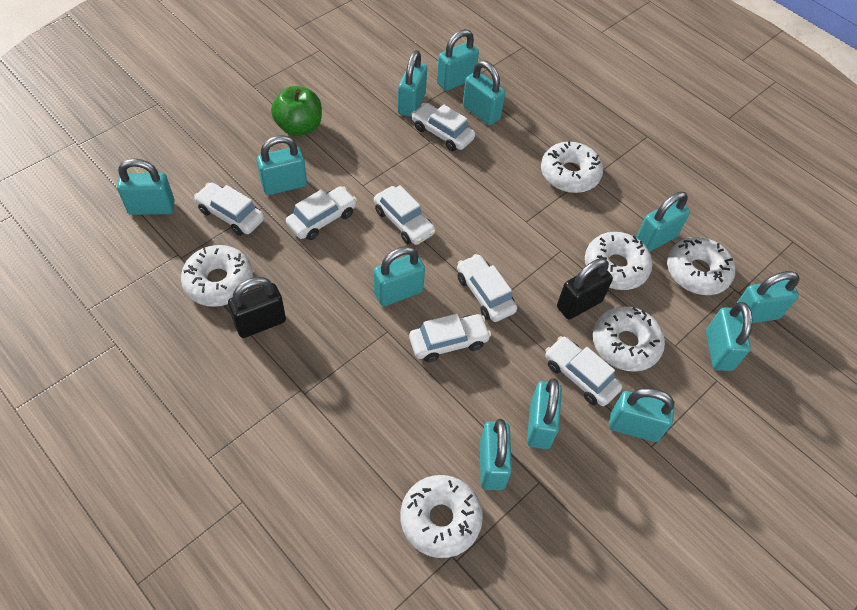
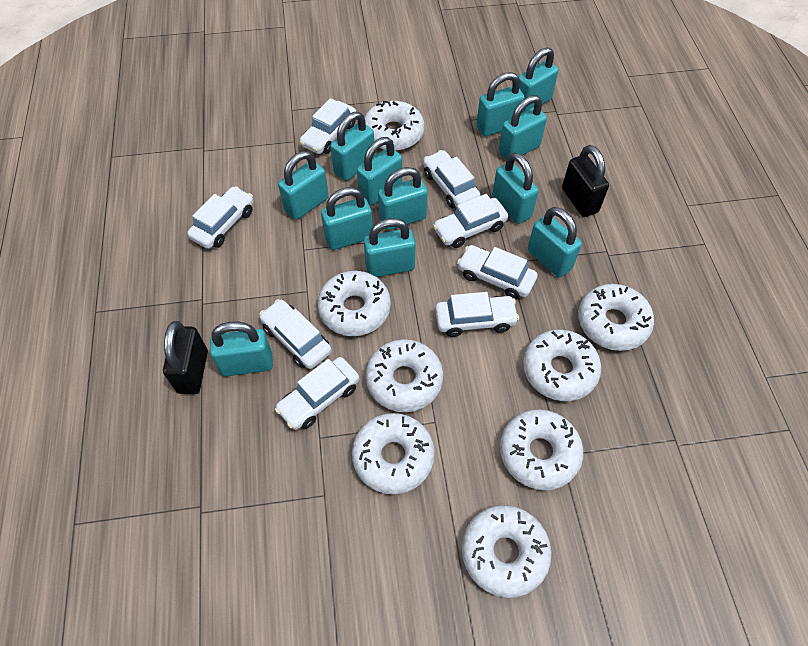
green apple: [271,86,322,136] = 1 -> none = 0
white car: [194,182,264,236] [286,186,357,240] [374,185,436,245] [409,314,491,362] [411,103,475,151] [457,254,517,322] [545,336,622,406] = 7 -> [187,186,254,249] [259,299,332,369] [275,357,359,430] [300,98,356,154] [423,150,480,208] [433,194,508,248] [435,292,519,337] [457,245,537,299] = 8
white donut: [181,245,253,307] [400,475,483,558] [541,141,603,193] [585,232,652,290] [593,306,665,372] [667,237,735,295] = 6 -> [318,271,391,336] [352,413,435,494] [365,101,424,151] [366,339,443,412] [462,505,551,598] [500,410,583,490] [523,330,601,401] [578,284,654,351] = 8

